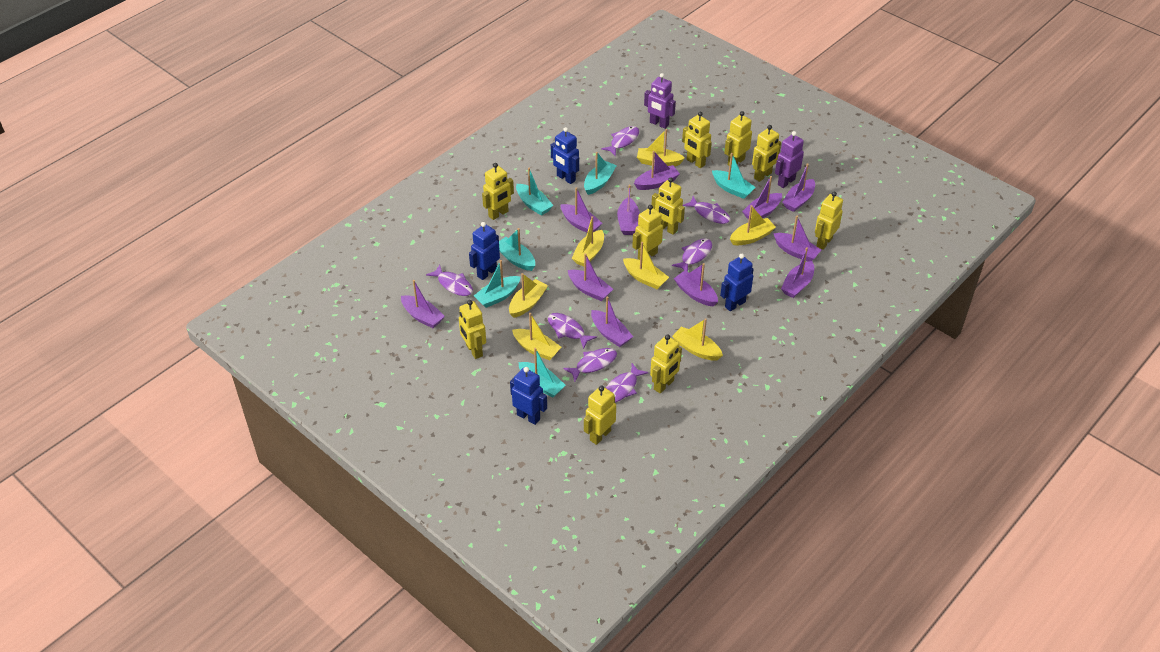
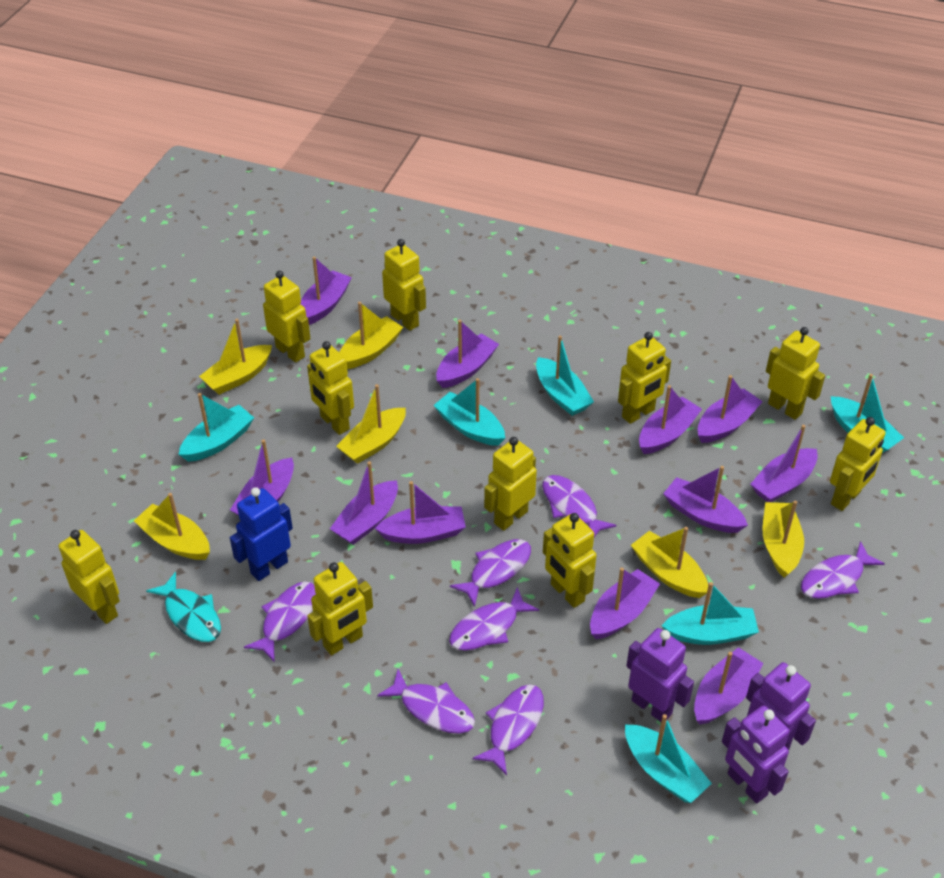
blue robot: [469,222,500,280] [510,367,547,425] [551,127,579,184] [720,254,754,311] = 4 -> [230,487,293,581] = 1
purple robot: [644,73,676,129] [775,131,804,188] = 2 -> [626,628,694,722] [722,705,790,803] [746,662,816,750] = 3
turquoise fish: none = 0 -> [146,572,221,642] = 1
yellow boat: [509,273,548,318] [512,313,561,360] [571,216,604,266] [623,242,669,289] [637,129,685,166] [672,318,723,361] [730,205,776,245] = 7 -> [134,493,210,560] [199,319,272,395] [336,384,406,464] [339,302,403,369] [631,527,708,598] [762,501,804,578] = 6

